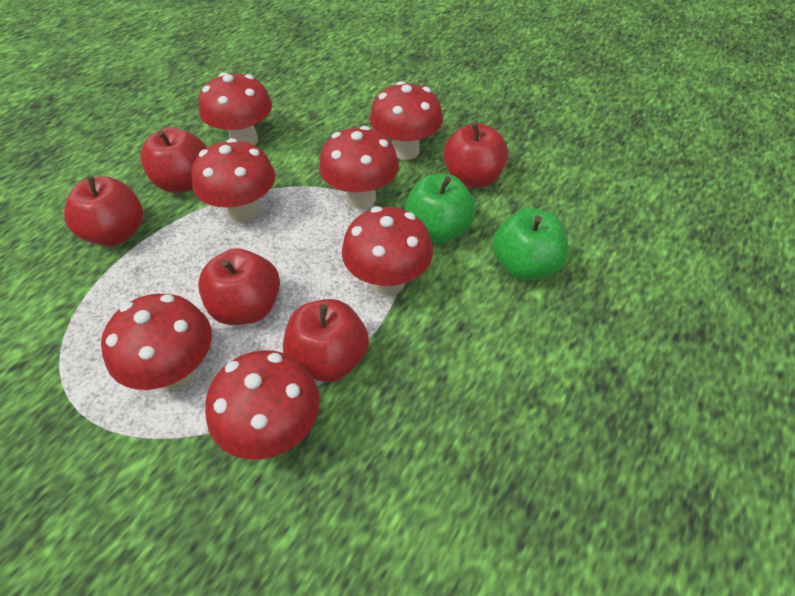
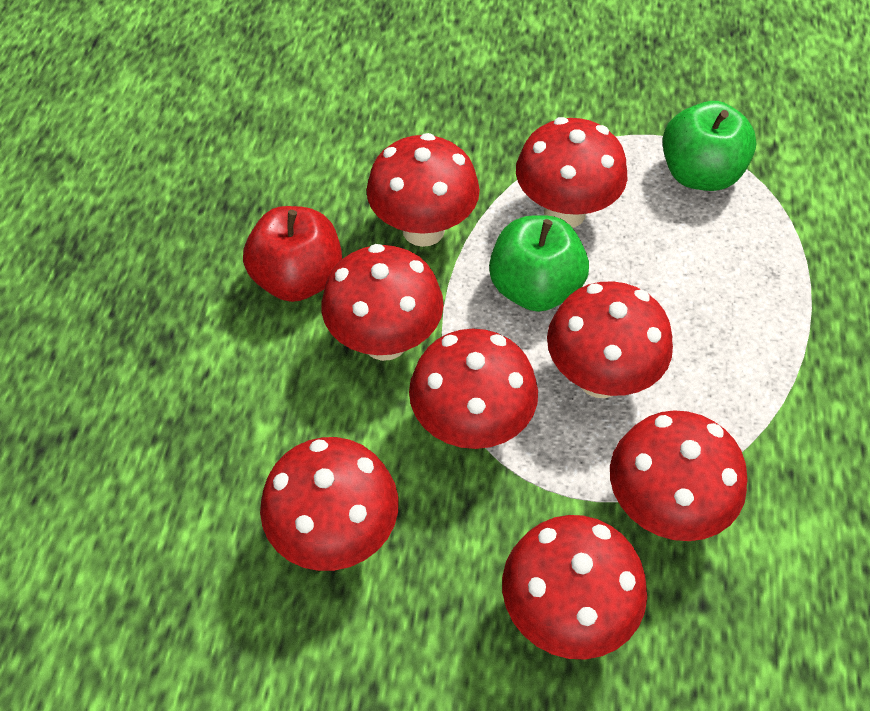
red apple: [64,176,143,246] [140,127,207,193] [198,248,280,325] [283,299,369,382] [443,122,508,188] = 5 -> [243,206,342,302] = 1
red mushroom: [101,294,212,390] [191,138,275,223] [198,72,272,145] [205,350,320,460] [319,126,399,209] [342,206,433,295] [370,81,443,160] = 7 -> [260,437,398,571] [321,244,443,361] [366,133,480,247] [409,329,538,449] [502,515,647,660] [516,117,627,228] [547,282,673,398] [610,410,747,541] = 8

